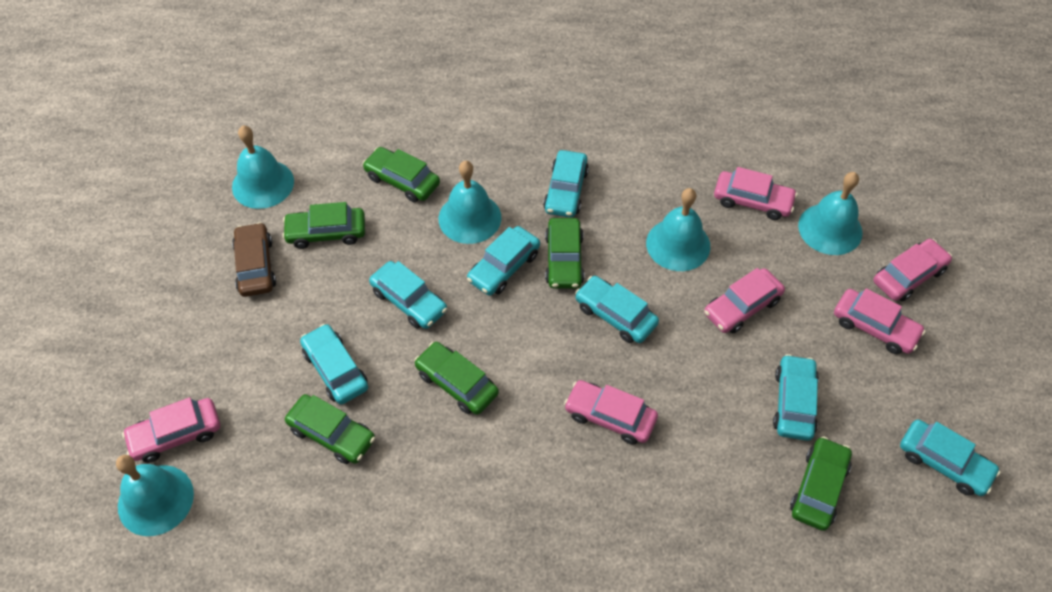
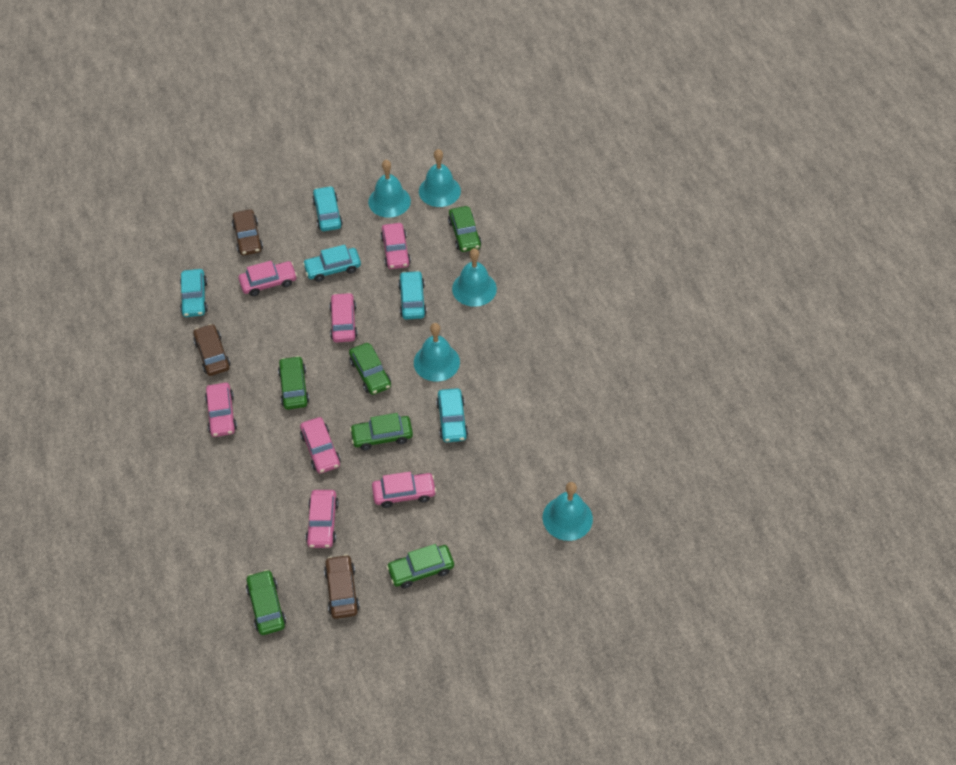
brown car: [232,222,276,297] = 1 -> [193,324,230,376] [232,210,263,256] [324,554,360,619] = 3
pink car: [122,397,220,463] [564,380,658,445] [704,268,785,333] [714,167,797,220] [834,288,926,354] [873,239,952,301] = 6 -> [205,383,237,437] [238,261,297,296] [300,417,341,473] [306,490,339,548] [329,292,358,343] [372,472,437,508] [380,223,411,269] = 7
turquoise car: [300,324,368,405] [369,261,447,329] [467,226,540,296] [543,150,589,217] [575,276,659,343] [773,354,819,441] [900,419,1000,496] = 7 -> [180,269,208,317] [303,245,361,282] [312,186,343,231] [398,271,427,320] [436,388,468,442] = 5

